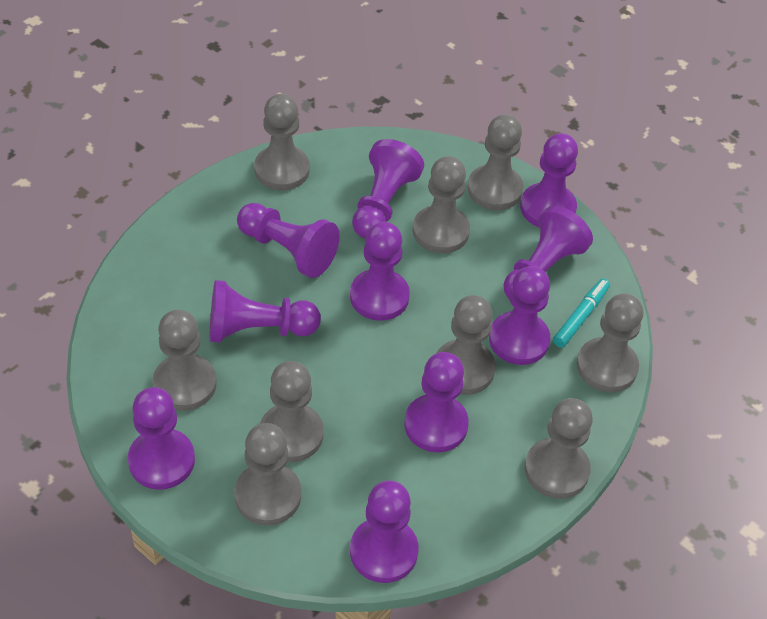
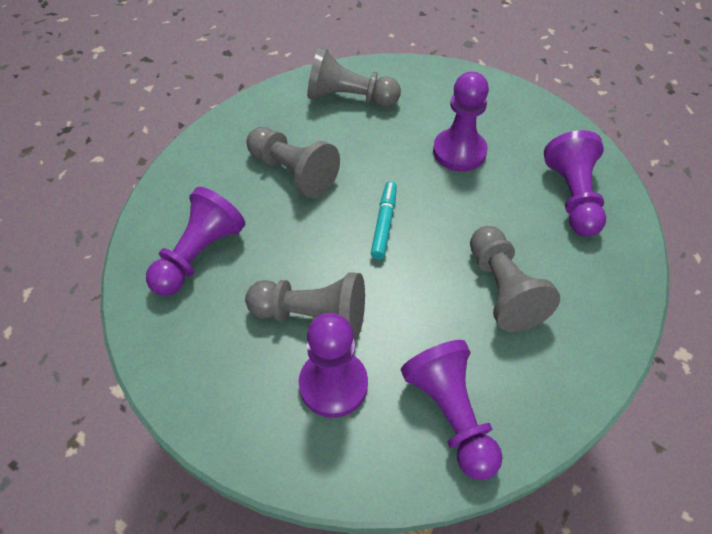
grey pawn: [152,310,217,411] [234,423,301,525] [254,94,310,190] [260,361,324,462] [413,156,470,253] [437,295,496,395] [467,114,524,210] [524,398,593,499] [576,294,644,392] = 9 -> [245,272,365,340] [246,127,340,198] [307,47,401,107] [470,226,560,332] = 4
purple pawn: [128,387,195,490] [210,280,321,343] [237,203,340,278] [350,222,410,321] [350,481,418,583] [352,139,424,238] [404,352,469,452] [489,266,550,365] [504,206,593,299] [520,133,578,228] = 10 -> [146,187,245,296] [298,313,368,418] [401,340,503,480] [433,72,489,172] [544,130,606,237] = 5

